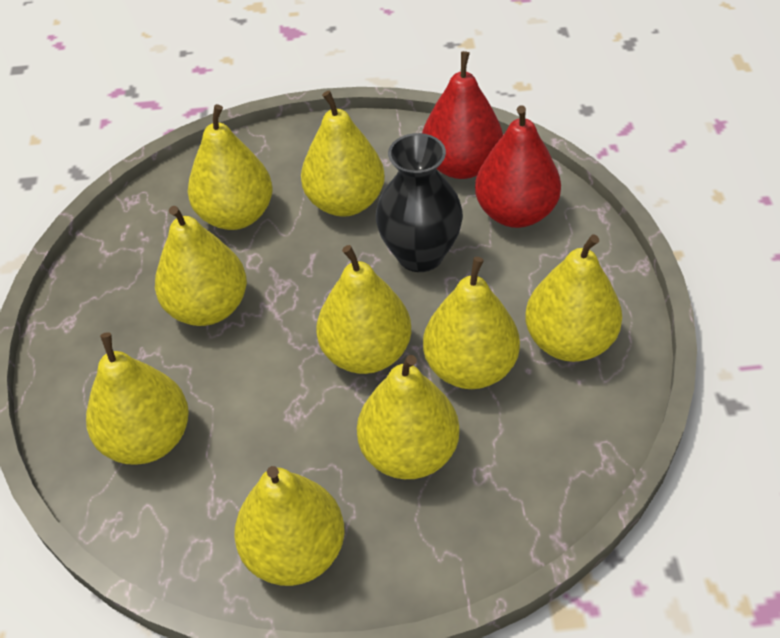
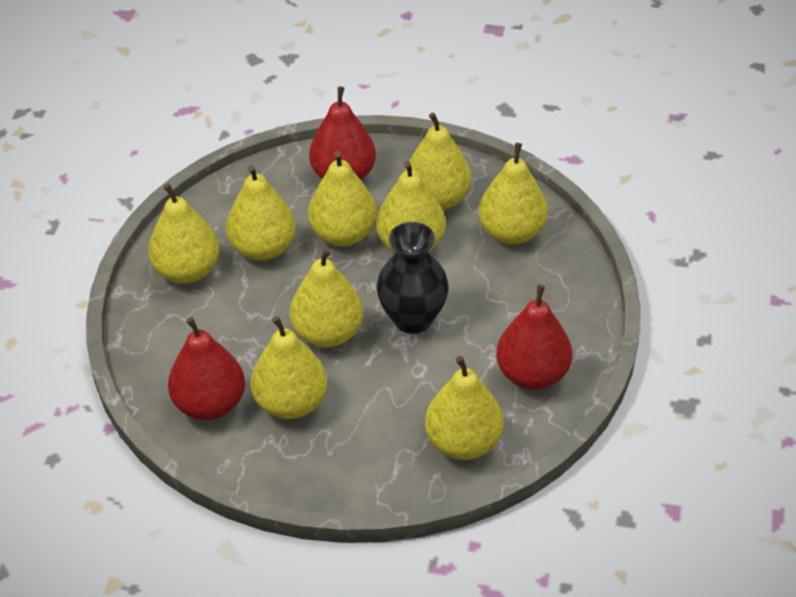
red pear: [422,51,503,179] [475,105,561,228] = 2 -> [168,317,245,420] [309,86,376,180] [496,285,572,390] = 3

